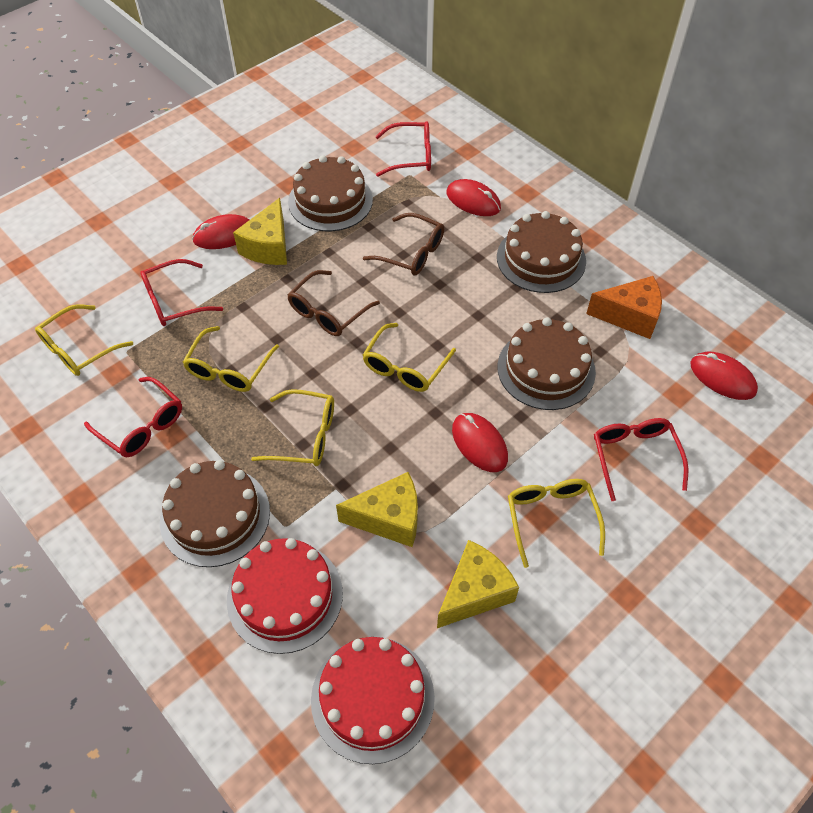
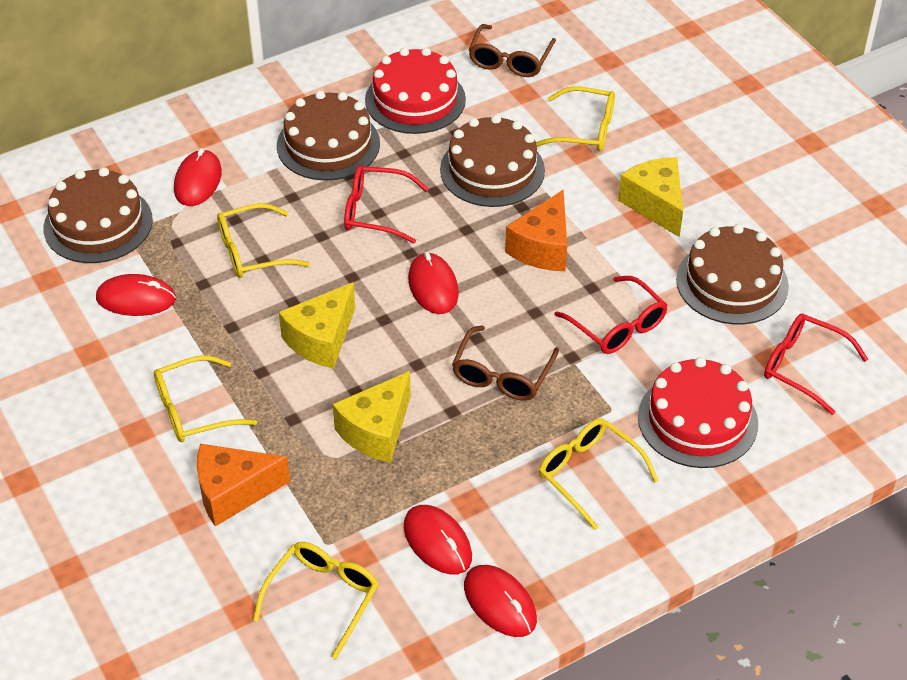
orange cheese: [586,276,662,339] = 1 -> [197,444,290,526] [505,190,567,271] = 2
red glasses: [84,377,182,457] [140,259,223,326] [375,121,431,177] [594,418,688,501] = 4 -> [344,166,429,244] [555,276,668,354] [764,314,868,415] = 3
red mouse: [192,214,249,249] [446,179,501,216] [452,413,508,472] [690,352,758,400] = 4 -> [96,274,176,316] [174,148,222,206] [404,505,472,574] [408,252,459,314] [464,565,537,637] = 5

